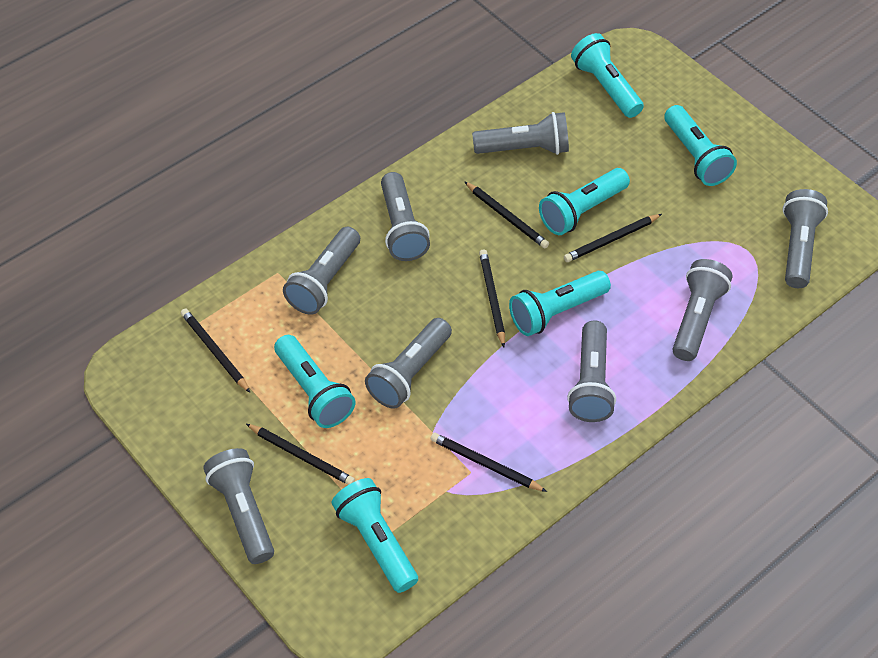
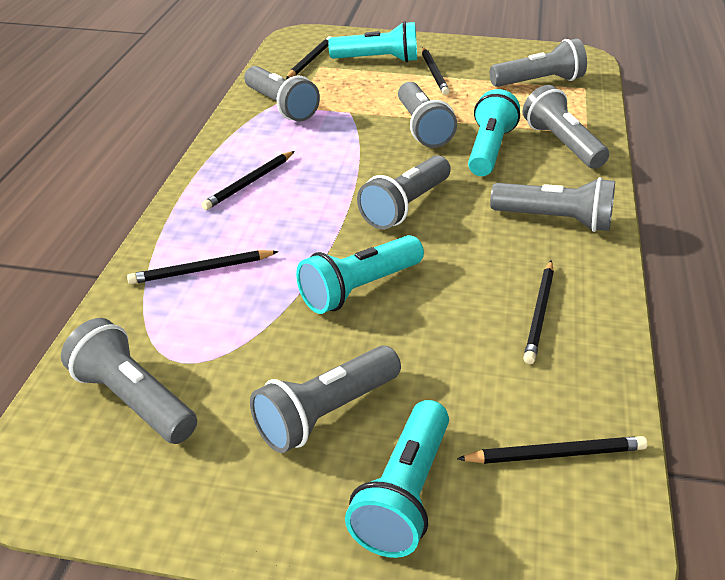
turquoise flashlight: [274,335,356,428] [331,478,418,593] [509,271,611,336] [539,168,630,235] [571,33,644,118] [664,105,737,186] = 6 -> [296,235,424,314] [328,21,417,63] [345,400,449,558] [468,89,520,176] = 4

